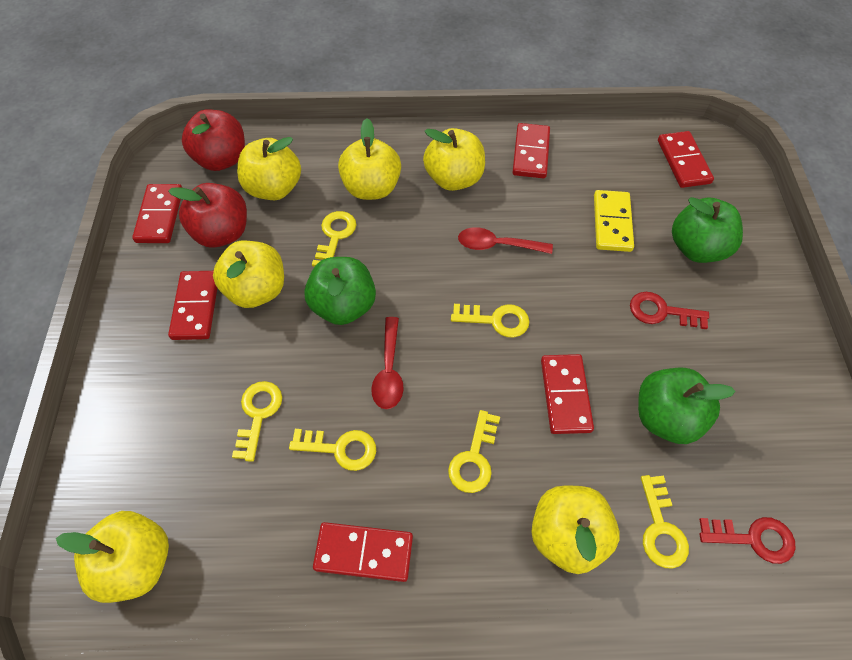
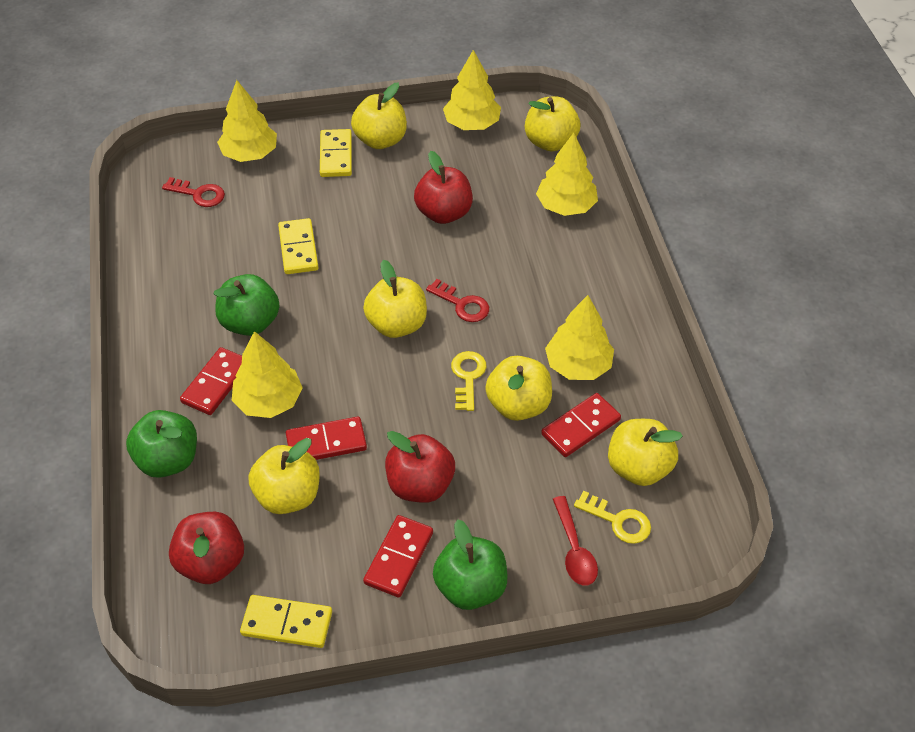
red apple: [168,183,247,248] [182,109,245,171] = 2 -> [169,512,244,584] [385,431,455,503] [414,151,473,224] = 3
red domino: [132,184,182,243] [168,271,217,340] [313,522,413,582] [512,123,550,178] [541,354,594,434] [658,131,714,188] = 6 -> [180,347,242,415] [286,416,367,460] [363,515,433,598] [541,393,621,457] = 4
red spoon: [371,317,404,409] [458,227,553,254] = 2 -> [553,496,598,585] = 1
yellow domino: [594,190,634,252] = 1 -> [240,595,332,648] [278,218,319,274] [320,129,352,177] = 3
yellow key: [232,381,282,462] [289,429,376,471] [312,211,356,267] [448,410,500,493] [451,304,529,338] [641,475,689,569] = 6 -> [451,351,487,411] [574,491,651,544] = 2
yellow tree: none = 0 -> [217,80,277,162] [232,331,303,418] [443,50,501,130] [536,133,598,216] [545,295,614,380] = 5

